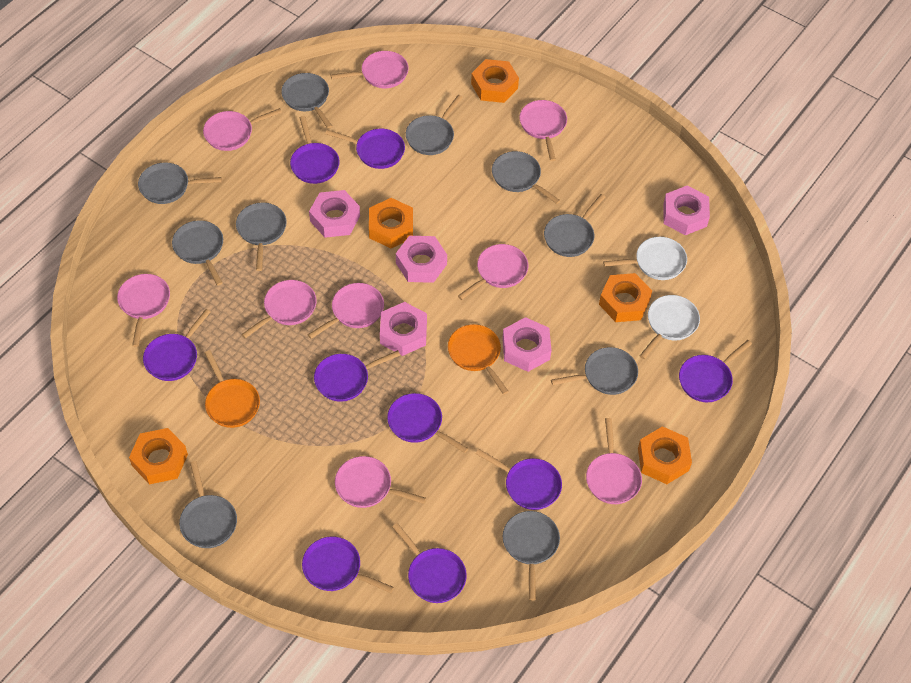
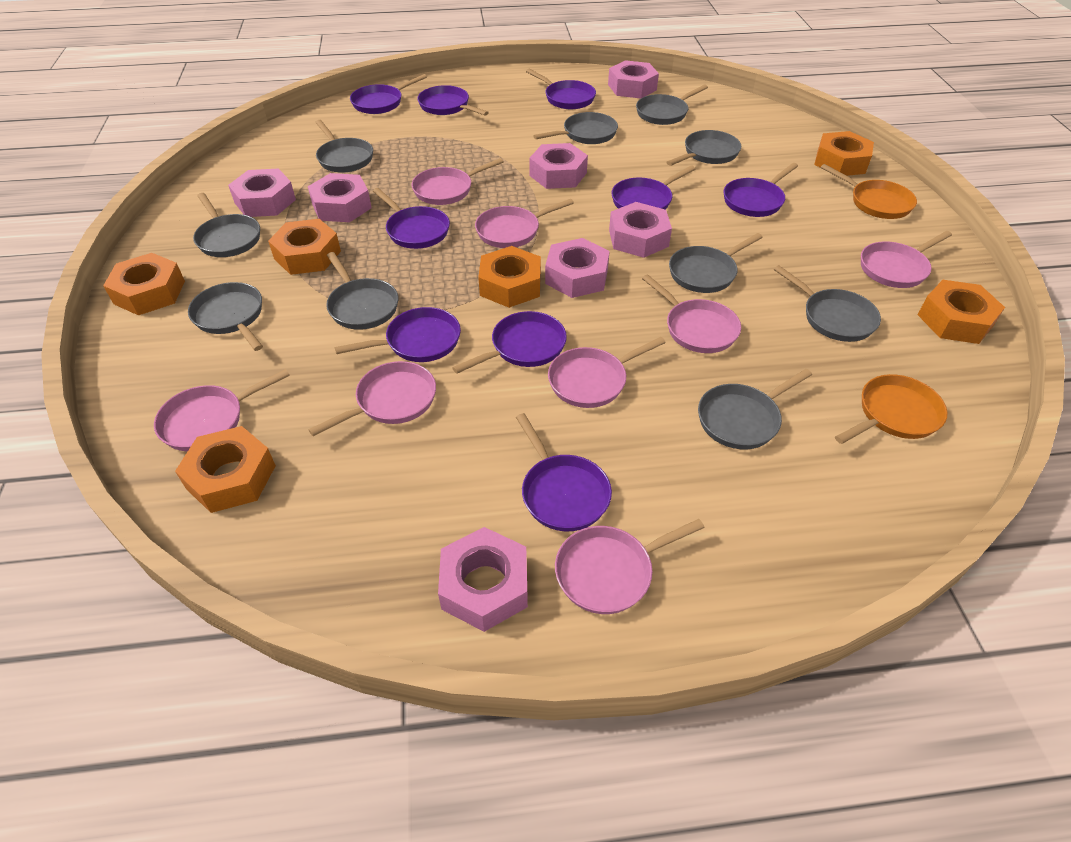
orange nut: [129,428,188,485] [369,198,413,248] [471,59,519,103] [599,273,652,322] [638,426,692,484] = 5 -> [103,253,185,315] [175,426,276,513] [268,219,341,275] [478,246,541,308] [814,131,874,176] [918,280,1005,344] = 6
pink nut: [309,190,360,238] [380,302,427,356] [396,236,447,283] [502,317,552,372] [663,185,710,235] = 5 -> [228,168,296,217] [308,173,372,222] [438,527,528,632] [529,143,588,189] [545,238,610,298] [608,60,659,99] [609,202,672,258] = 7
pink pan: [117,274,170,347] [203,108,282,151] [241,280,317,338] [308,283,384,339] [331,51,409,88] [335,456,426,508] [458,244,528,300] [519,100,567,161] [586,418,642,504] = 9 -> [154,369,290,451] [308,361,436,436] [412,158,504,205] [475,199,574,248] [548,337,666,408] [555,519,705,614] [642,274,741,353] [861,231,952,288] = 8
white pan: [603,237,687,280] [640,295,700,359] = 2 -> none = 0

